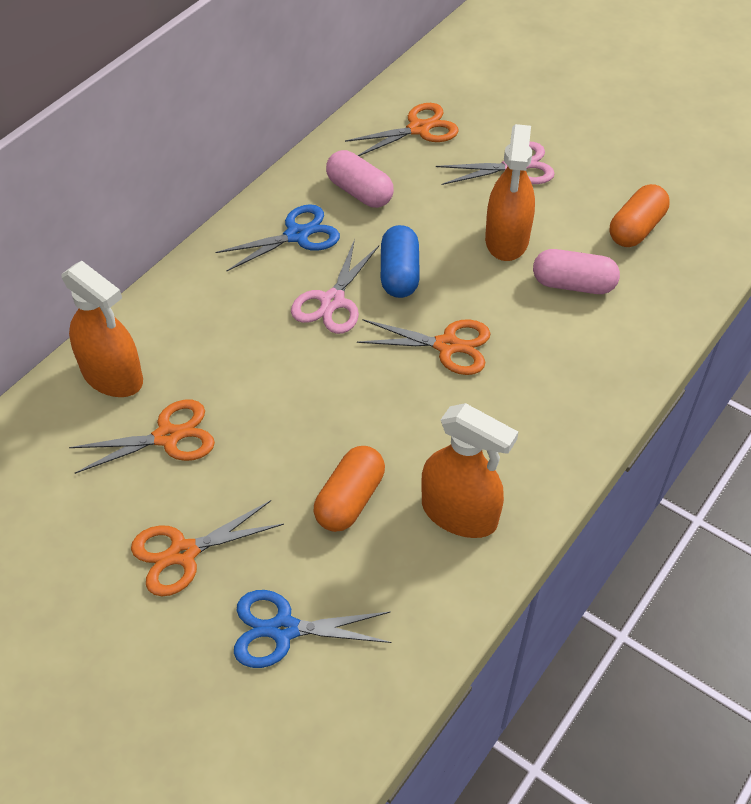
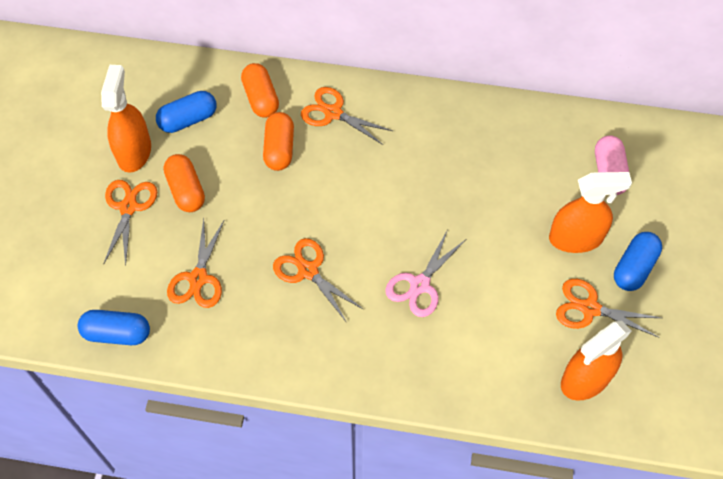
blue capsule: [381,225,420,298] = 1 -> [78,310,150,345] [156,91,217,133] [614,232,662,291] = 3
blue scissors: [215,204,340,271] [234,590,392,668] = 2 -> none = 0
orange capsule: [313,446,385,532] [610,184,670,247] = 2 -> [164,154,205,212] [241,63,279,118] [263,112,294,171] = 3
orange scissors: [69,400,215,474] [131,500,284,596] [345,103,458,156] [357,319,490,375] = 4 -> [104,180,157,267] [167,218,225,308] [273,238,364,323] [301,87,393,145] [556,279,661,338] = 5
pink capsule: [326,150,394,208] [533,249,620,294] = 2 -> [595,135,629,195] = 1
pink scissors: [291,239,379,334] [436,142,555,185] = 2 -> [385,229,465,317] = 1

